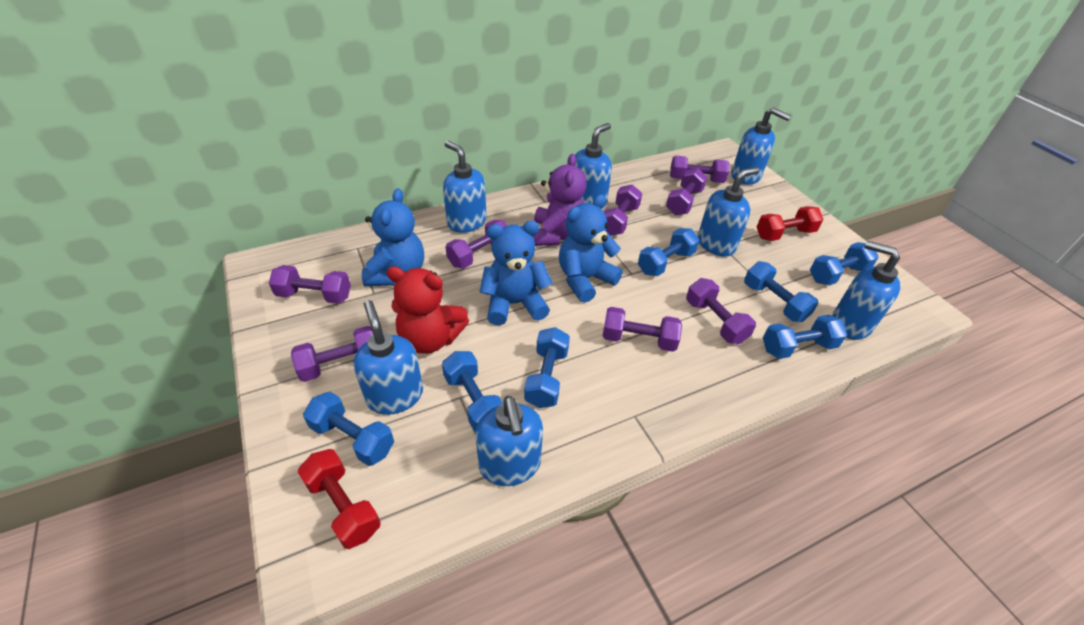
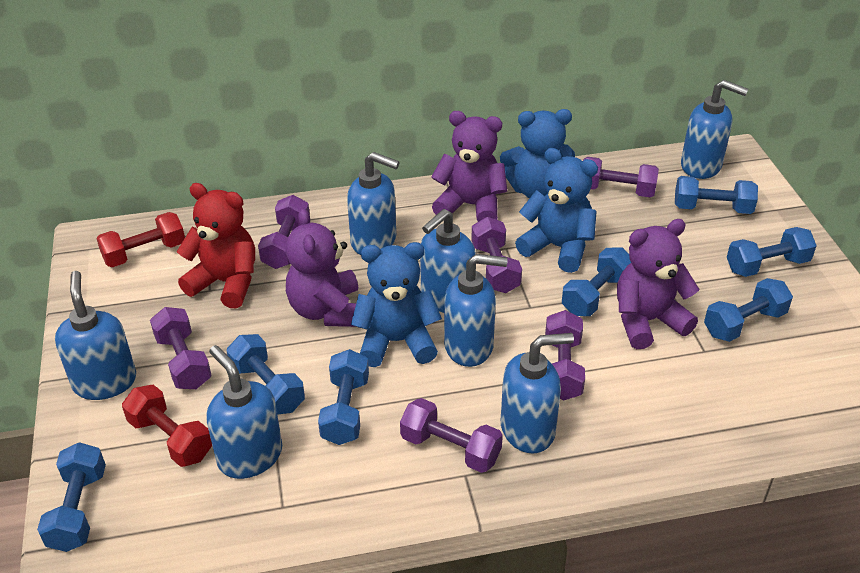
purple dumbbell: [269,265,351,304] [291,326,373,382] [445,220,507,269] [602,307,682,352] [604,184,642,236] [666,168,707,215] [670,156,729,183] [686,278,756,344] = 8 -> [150,307,212,389] [258,195,310,269] [400,398,503,473] [471,217,522,293] [545,310,585,400] [583,157,659,198] = 6
purple teddy bear: [533,154,587,246] = 1 -> [285,208,358,327] [431,111,507,222] [617,219,699,349] = 3

